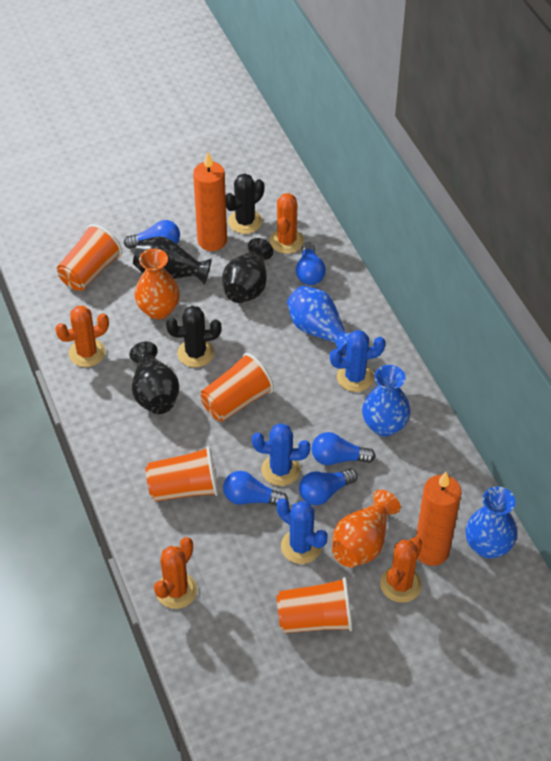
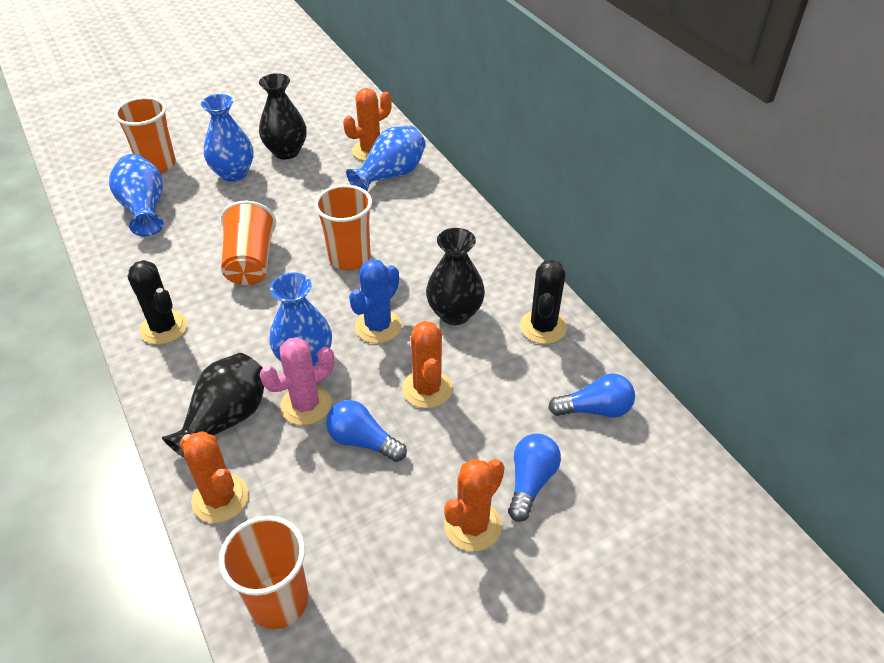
blue cactus: [252,423,310,486] [277,498,328,564] [330,330,385,392] = 3 -> [349,259,402,343] = 1
blue light bulb: [124,220,180,249] [223,471,288,506] [296,242,326,285] [299,468,358,505] [312,432,376,465] = 5 -> [326,400,407,462] [508,433,561,522] [548,373,635,418] = 3
blue vase: [287,286,349,356] [362,365,411,437] [466,487,517,559] = 3 -> [109,154,164,236] [201,94,254,182] [269,272,332,367] [346,126,426,192] = 4
orange candle: [193,152,227,251] [416,472,462,566] = 2 -> none = 0
orange vase: [135,249,180,320] [332,490,401,567] = 2 -> none = 0
pink cactus: none = 0 -> [260,337,334,425] = 1

